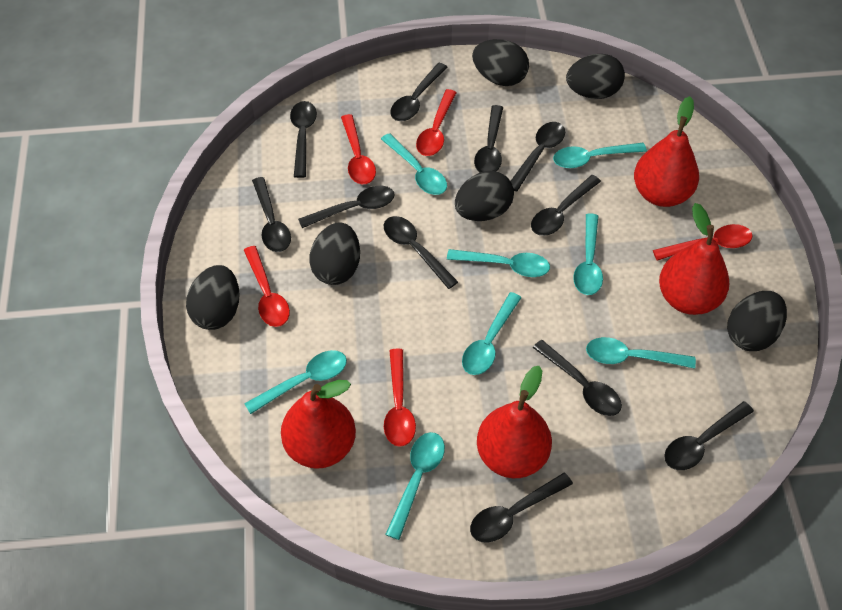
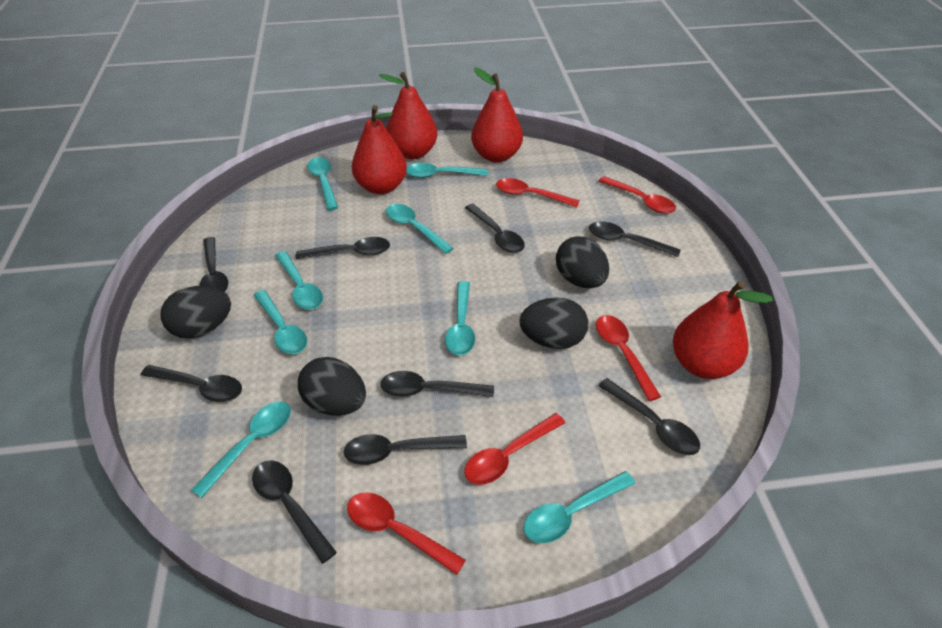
black egg: [186,265,240,330] [309,223,360,285] [455,171,514,221] [472,39,529,86] [566,54,625,99] [727,291,787,351] = 6 -> [160,286,231,339] [298,357,366,416] [519,297,589,349] [556,236,609,288] = 4
black spoon: [252,177,291,252] [290,101,317,178] [298,186,395,228] [384,216,458,289] [390,63,448,121] [470,473,573,543] [474,105,503,172] [511,122,565,192] [531,175,601,236] [533,340,622,416] [664,401,754,470] = 11 -> [141,365,242,402] [200,237,228,292] [252,460,337,564] [296,237,390,259] [344,434,467,465] [381,371,494,397] [465,204,525,253] [589,221,681,257] [598,378,700,455] = 9

